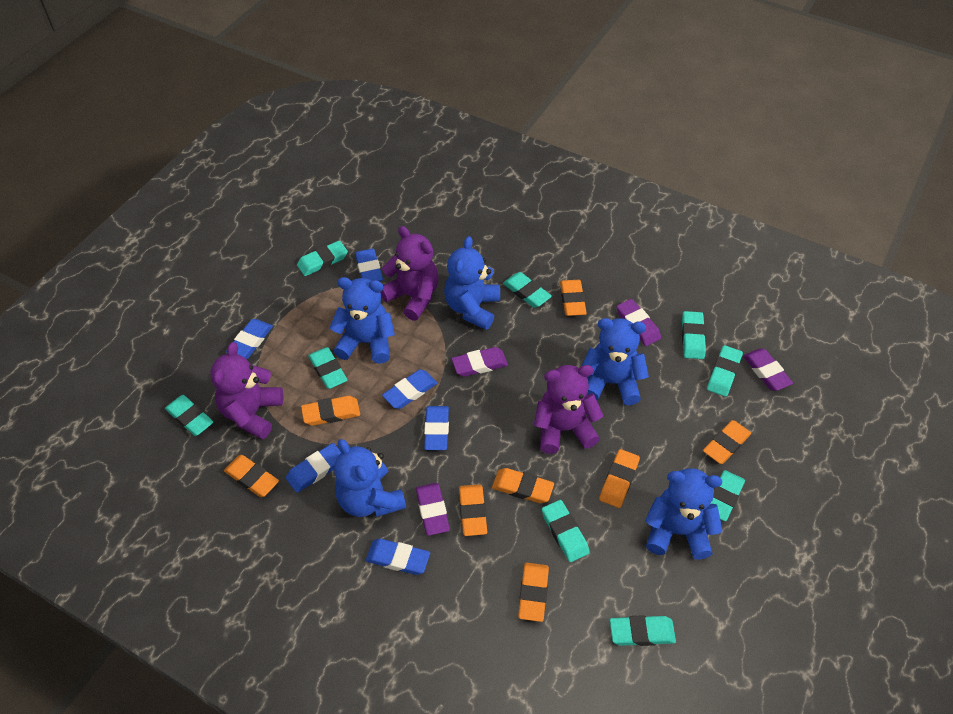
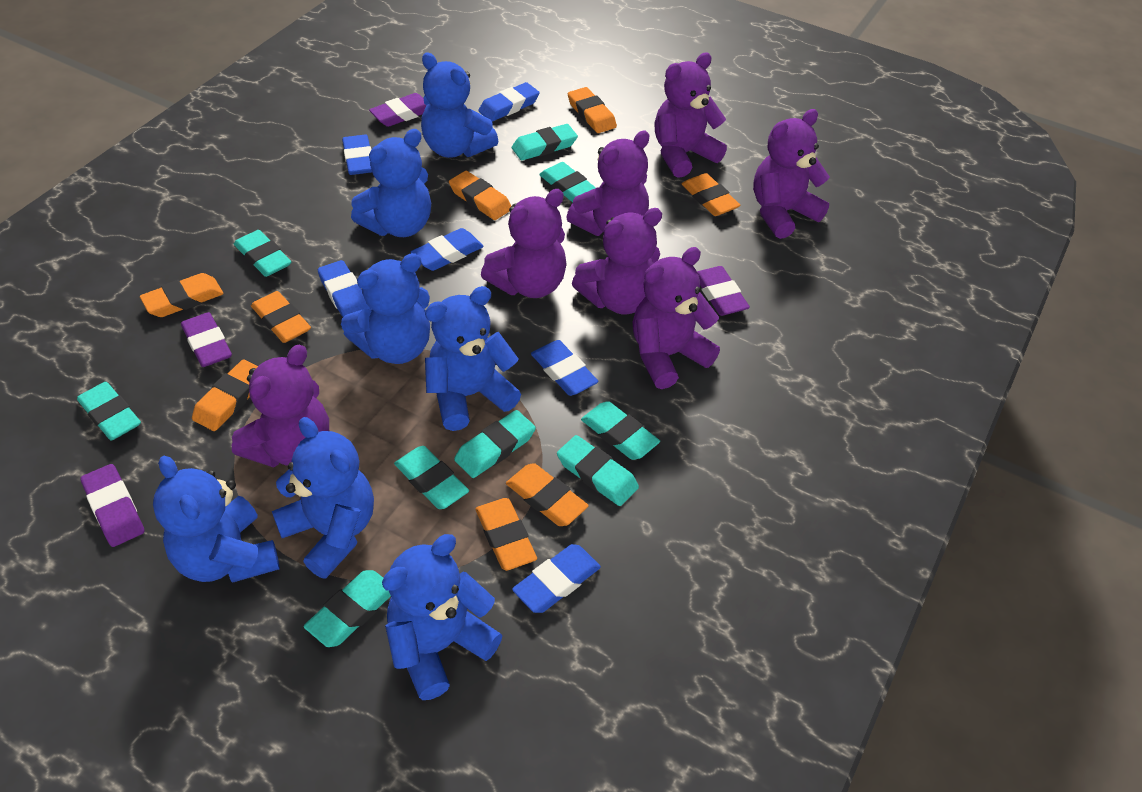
blue teddy bear: [329,277,395,364] [334,439,406,517] [444,236,500,330] [581,318,649,405] [645,468,722,560] = 5 -> [153,456,280,583] [272,417,374,579] [341,253,430,364] [351,129,431,237] [382,534,503,700] [421,53,498,158] [425,286,521,431] = 7
purple teddy bear: [210,342,284,439] [380,226,439,321] [534,365,604,454] = 3 -> [232,345,329,468] [481,189,567,298] [566,131,650,236] [572,208,662,314] [633,247,720,389] [654,52,727,178] [753,109,830,239] = 7

